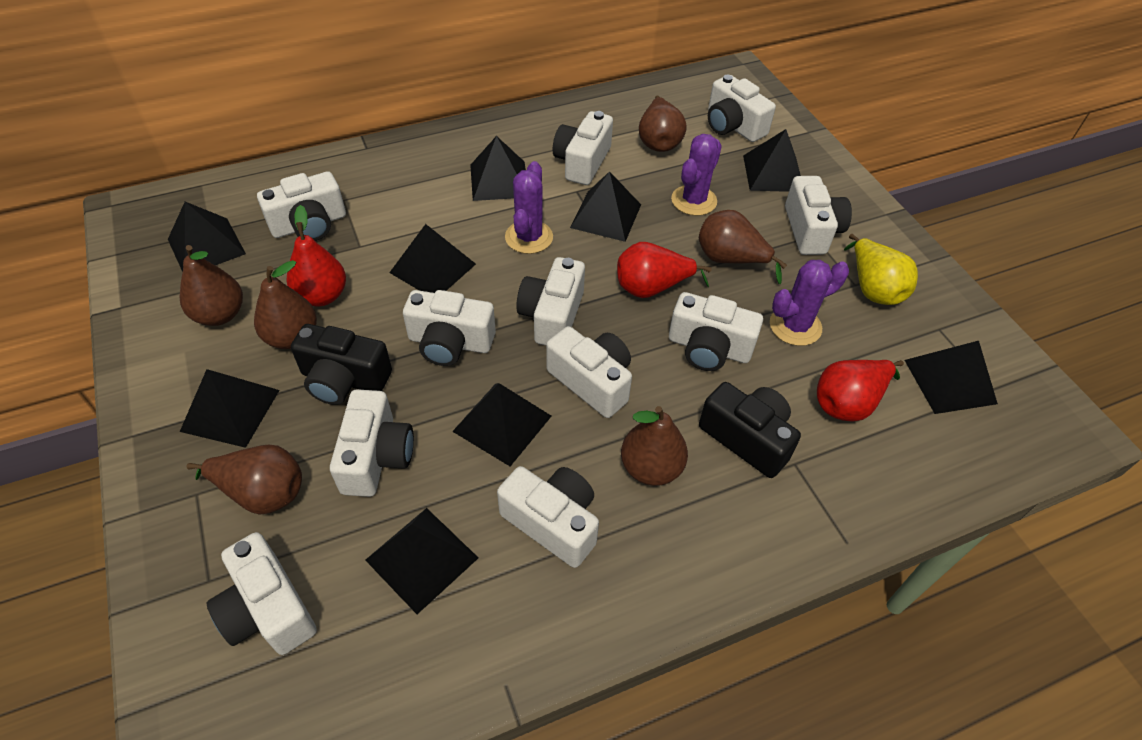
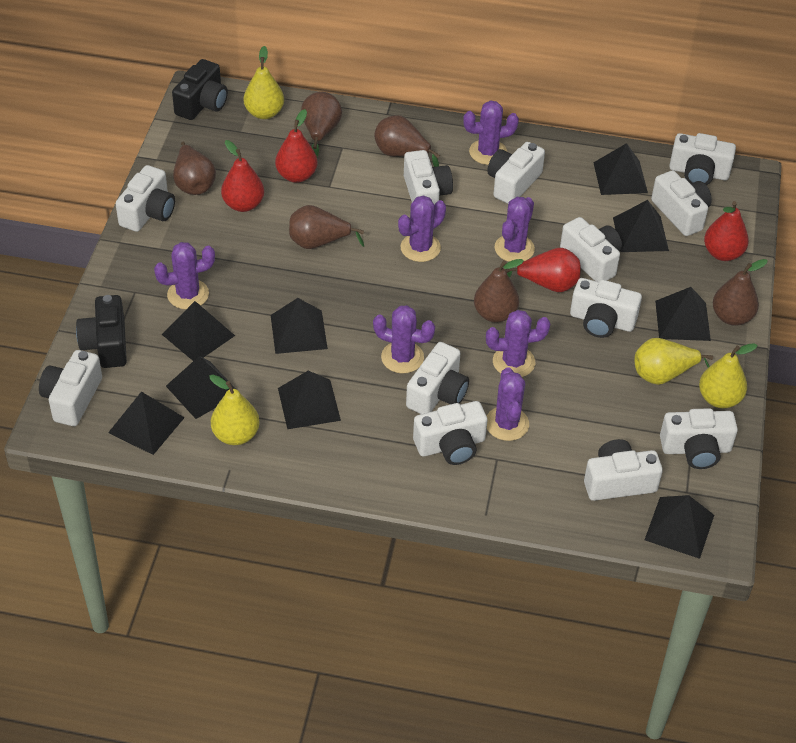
purple cactus: [505,161,553,254] [671,134,722,216] [770,260,849,346] = 3 -> [154,242,215,309] [373,305,435,373] [398,195,446,262] [463,100,519,165] [486,310,550,377] [487,367,529,441] [495,197,535,262] = 7
red pear: [287,205,346,306] [617,242,712,298] [817,360,904,422] = 3 -> [221,140,264,212] [275,109,318,183] [505,248,581,292] [704,201,749,261] = 4
white camera: [206,532,317,655] [257,172,346,241] [330,389,414,497] [403,290,496,366] [497,466,599,568] [516,257,585,345] [546,326,632,418] [553,111,613,185] [669,292,763,371] [708,75,776,142] [785,176,852,255] = 11 -> [39,350,102,426] [116,165,175,232] [404,150,453,204] [406,342,469,414] [413,401,487,465] [487,142,545,204] [560,217,622,282] [570,278,642,338] [584,439,663,501] [651,170,712,236] [660,408,738,469] [669,133,736,185] = 12
yellow pear: [844,234,918,305] = 1 -> [209,375,260,445] [244,46,284,119] [635,338,713,385] [699,343,758,408] = 4

